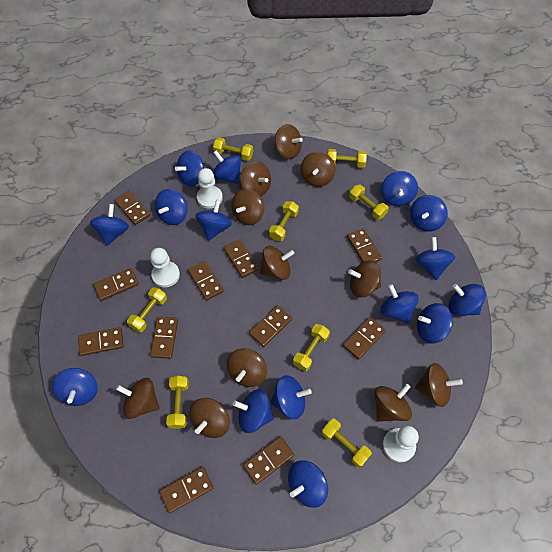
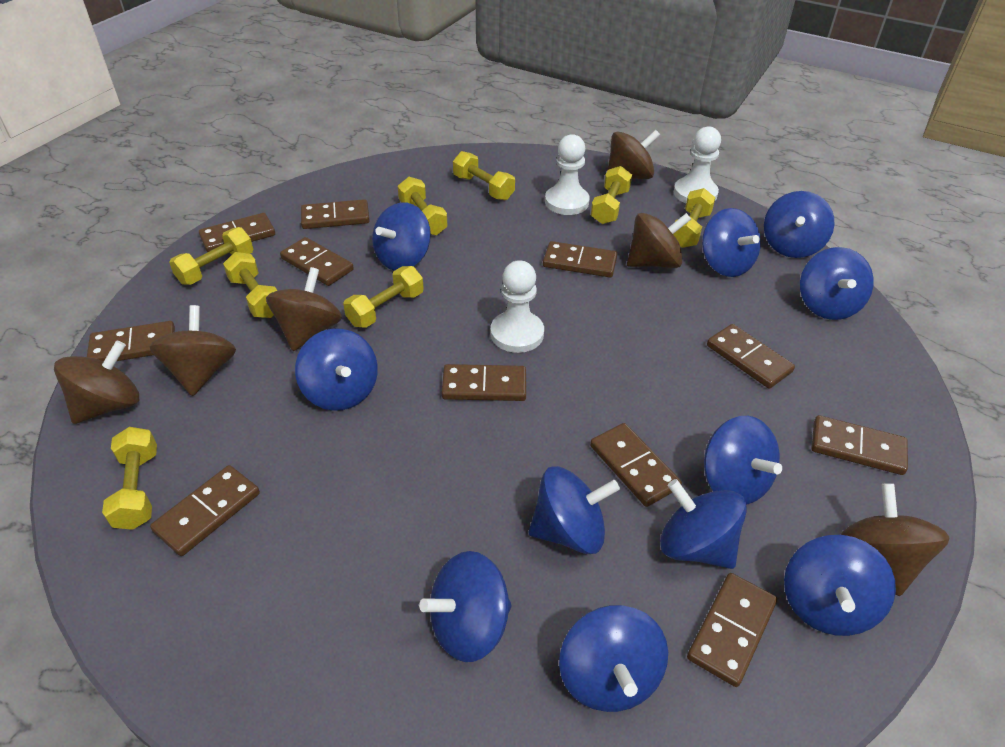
blue spinning top: [52,368,98,406] [90,204,129,246] [155,189,188,225] [175,151,204,186] [195,199,232,240] [213,150,241,184] [233,389,274,433] [270,375,312,419] [288,461,328,508] [380,284,419,324] [381,171,418,206] [410,195,448,232] [415,237,455,280] [417,303,453,344] [448,284,486,316] = 15 -> [295,329,378,411] [372,202,431,271] [419,551,512,662] [529,466,620,554] [559,605,668,712] [660,479,747,569] [702,208,761,277] [704,416,782,505] [764,191,834,258] [784,535,896,636] [800,247,874,320] = 11
brown spinning top: [116,378,160,419] [189,398,230,438] [227,348,267,387] [231,189,264,225] [240,161,271,197] [260,246,294,280] [275,124,303,159] [301,151,336,187] [348,260,381,298] [375,384,412,422] [415,363,463,407] = 11 -> [54,341,139,424] [150,305,236,396] [266,267,342,351] [607,130,660,179] [627,213,691,268] [841,483,950,596] = 6

